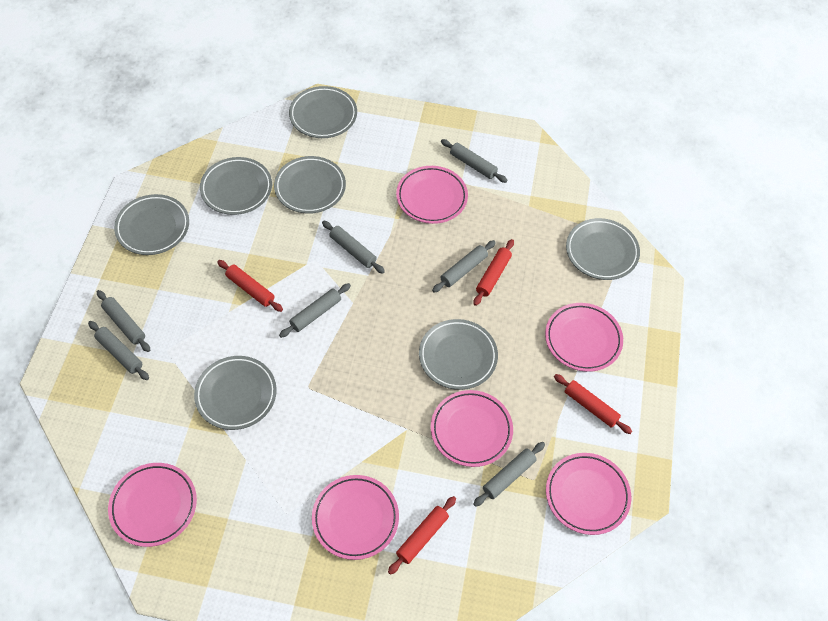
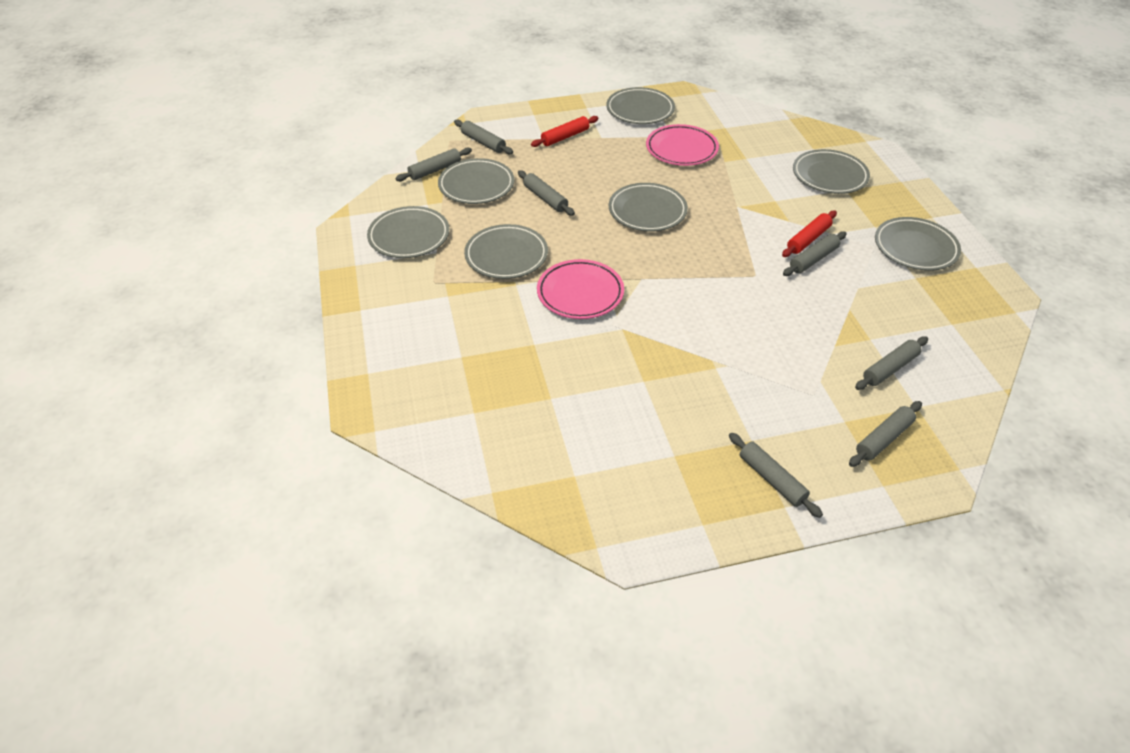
pink plate: [108,463,197,547] [312,475,399,560] [396,166,468,224] [431,390,513,467] [545,303,623,372] [546,453,631,535] = 6 -> [537,259,624,319] [646,124,719,166] = 2
red rolling pin: [217,260,283,312] [388,496,456,575] [474,239,514,306] [554,374,632,434] = 4 -> [531,116,599,147] [782,210,837,257] = 2

